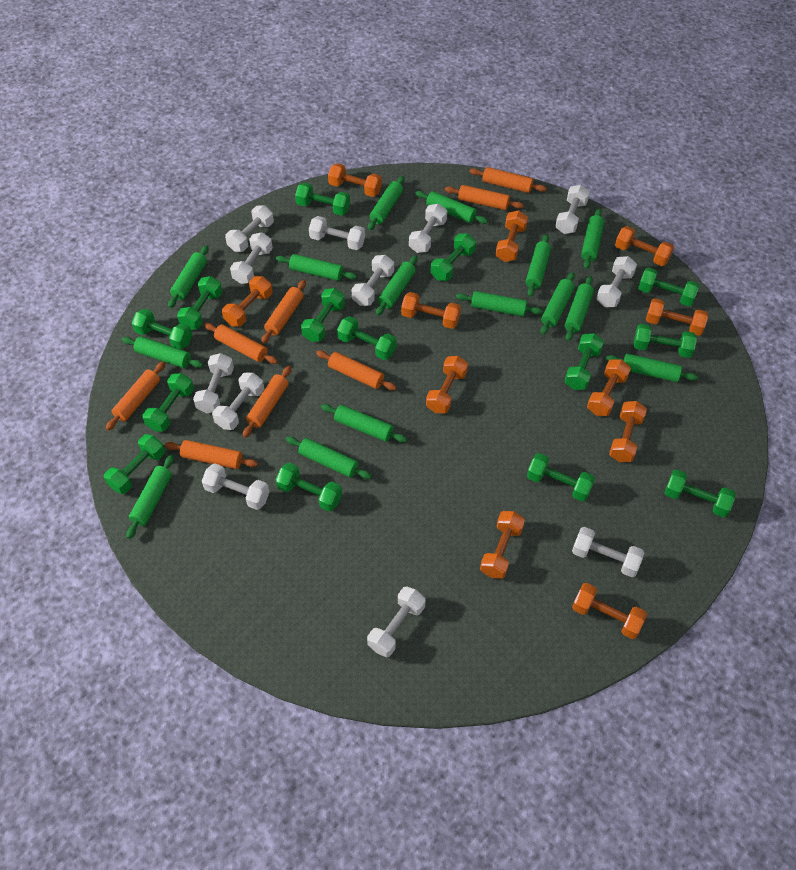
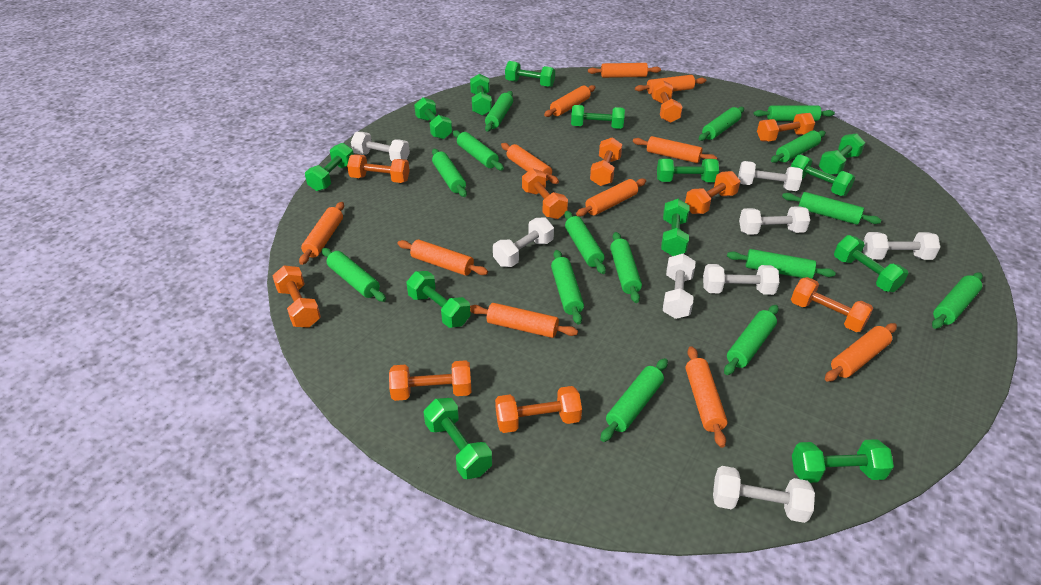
green dumbbell: [104,434,165,494] [132,309,192,349] [142,373,194,432] [177,276,222,330] [276,463,342,511] [295,183,350,216] [301,288,345,342] [337,316,396,360] [431,233,476,281] [527,453,595,502] [565,333,604,390] [634,324,697,358] [638,267,700,306] [665,469,736,518] = 14 -> [305,143,354,191] [406,271,471,328] [414,97,452,139] [423,398,492,479] [470,74,492,116] [505,61,555,87] [571,105,625,129] [657,158,719,182] [661,199,689,256] [791,154,855,196] [792,439,894,483] [818,133,865,175] [834,235,909,292] = 13
orange dumbbell: [222,276,273,327] [328,163,382,197] [401,292,461,329] [426,356,468,413] [480,511,525,579] [496,210,528,262] [572,583,647,639] [587,359,631,416] [609,401,647,462] [615,226,674,266] [646,298,708,336] = 11 -> [272,266,321,328] [347,154,410,183] [389,360,471,401] [495,386,582,433] [522,168,568,219] [590,137,622,186] [651,80,683,123] [685,171,740,214] [757,113,815,141] [791,277,874,332] = 10
orange rolling pin: [106,362,165,431] [165,440,258,469] [204,323,278,364] [243,366,291,438] [261,280,306,344] [316,350,397,391] [445,185,524,210] [469,167,547,193] = 8 -> [299,202,344,265] [398,240,488,276] [470,303,578,338] [501,143,559,184] [544,85,596,117] [576,178,646,217] [588,63,661,78] [633,136,717,163] [635,75,706,94] [685,346,728,448] [825,323,897,382] = 11
white dumbbell: [193,353,234,413] [202,464,270,510] [212,372,264,430] [225,205,274,252] [230,232,273,284] [309,216,365,250] [351,255,394,306] [367,586,425,657] [409,204,447,253] [555,185,590,234] [572,527,645,577] [596,256,637,307] = 12 -> [351,132,410,161] [493,217,554,267] [663,254,695,319] [703,264,779,295] [713,466,815,523] [738,161,803,191] [739,206,810,235] [863,232,940,260] = 8

